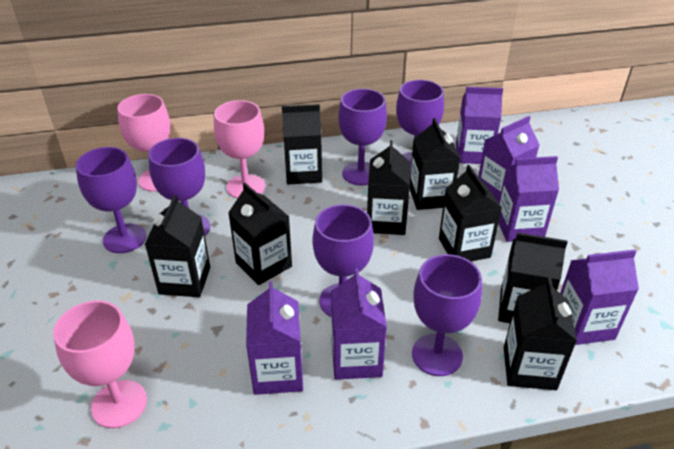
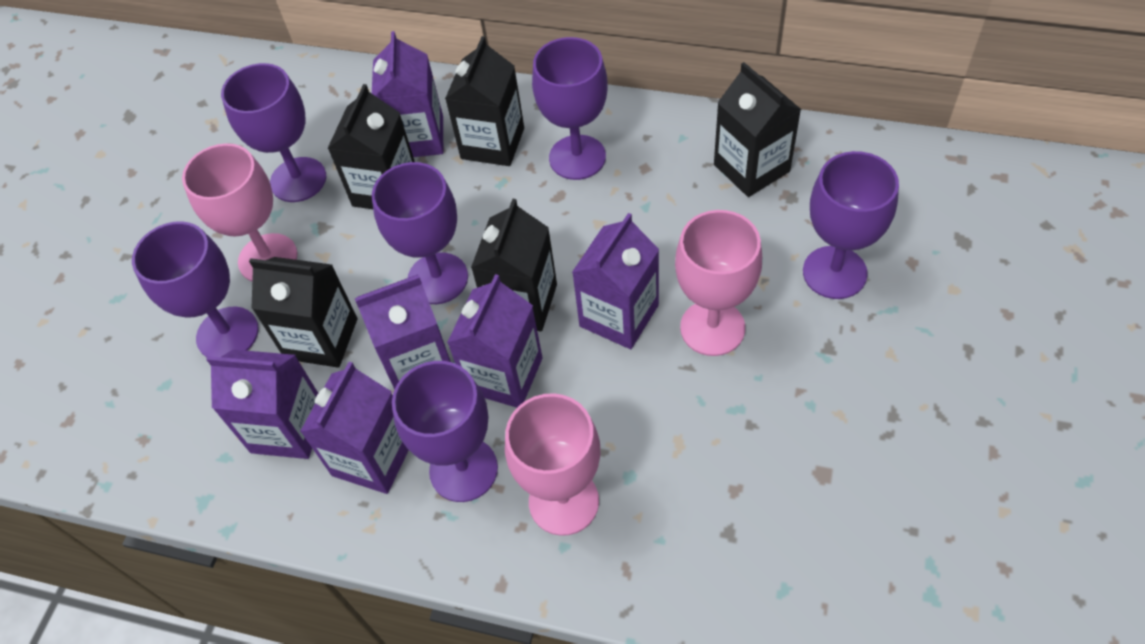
black carton: [145,195,210,297] [228,183,292,285] [282,104,322,185] [367,140,410,235] [410,118,461,210] [439,165,502,261] [498,232,568,323] [504,277,577,390] = 8 -> [249,257,357,368] [327,84,415,209] [445,36,524,166] [471,199,557,332] [714,62,801,197] = 5

